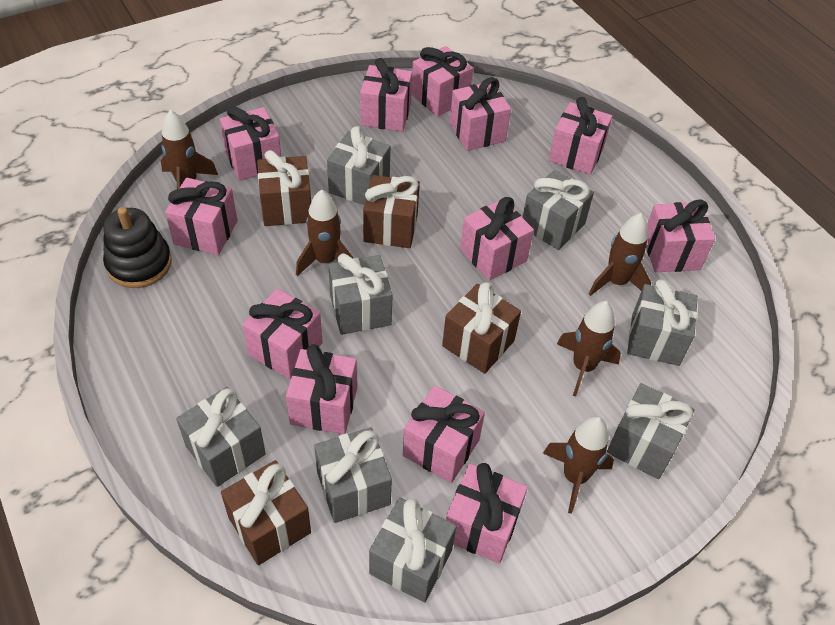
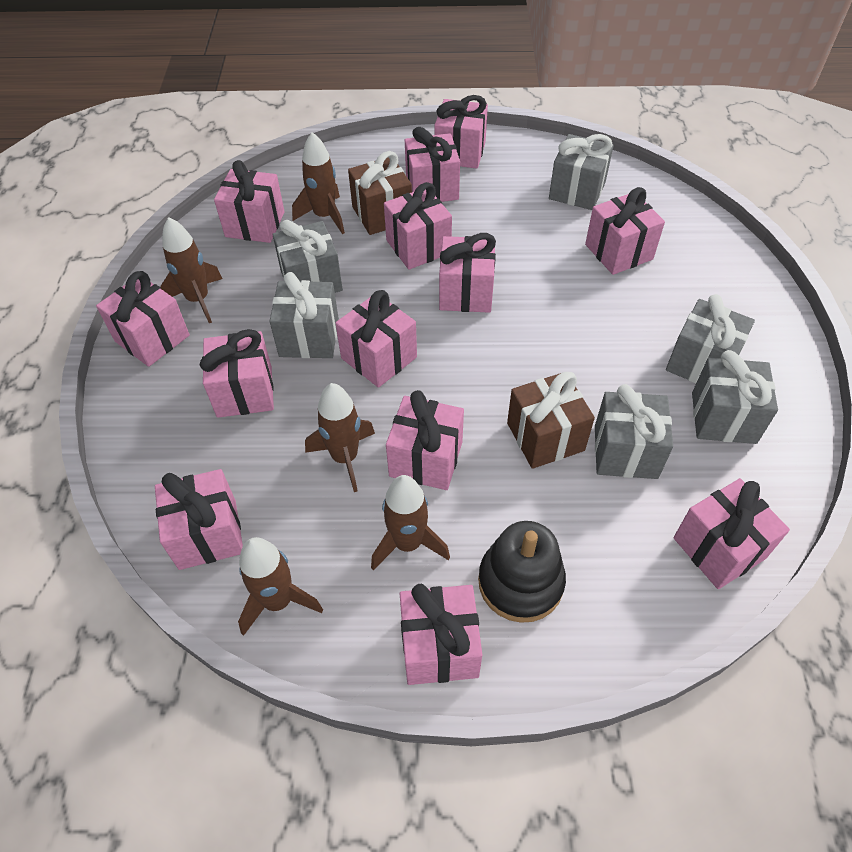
brown gift: [221,460,311,565] [257,150,311,226] [363,175,420,248] [442,282,521,374] = 4 -> [348,151,412,235] [507,372,595,469] = 2
grey gift: [176,387,266,487] [314,427,392,523] [327,126,390,205] [328,253,393,335] [369,498,457,603] [522,170,594,250] [607,383,694,479] [627,279,698,366] = 8 -> [270,272,339,358] [273,220,343,293] [549,134,614,210] [595,384,673,479] [666,294,755,383] [692,350,778,444] = 6
pink gift: [165,178,238,255] [220,106,281,181] [243,289,323,380] [286,344,357,434] [360,58,412,132] [403,385,485,483] [411,46,473,117] [446,463,528,564] [450,77,511,151] [460,197,534,281] [549,97,612,175] [646,199,715,272] = 12 -> [96,271,190,367] [155,469,243,570] [200,329,274,418] [214,160,285,243] [335,290,417,388] [384,182,452,270] [386,390,464,490] [400,584,483,685] [405,127,460,202] [435,95,488,169] [439,233,496,313] [585,187,665,275] [673,478,790,589] = 13

